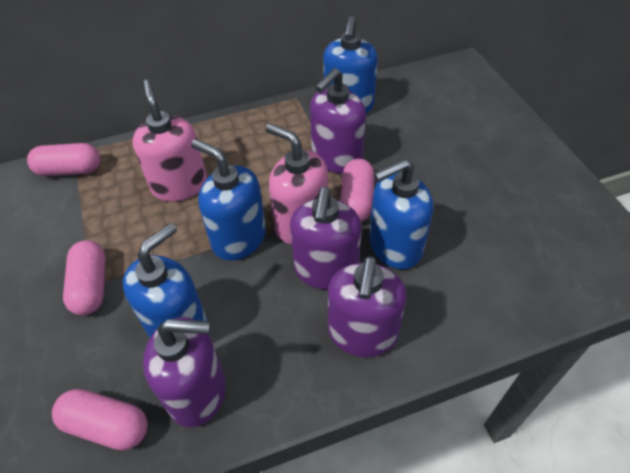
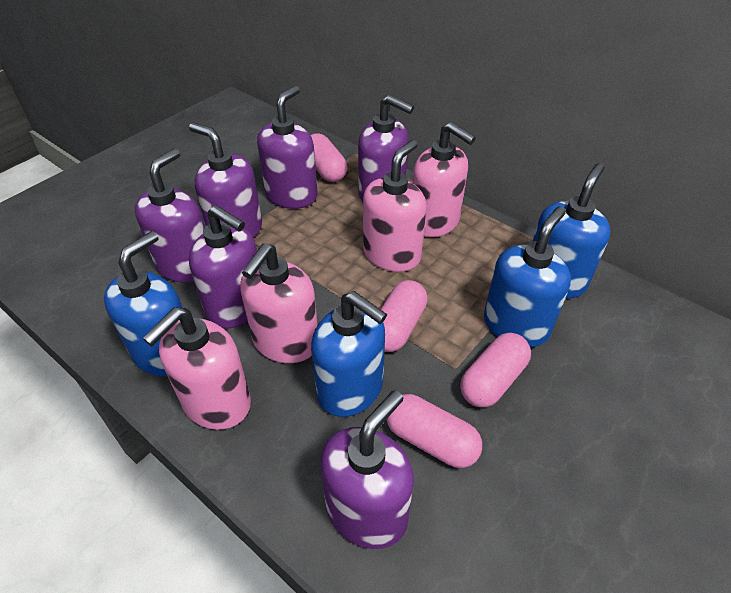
pink soap dispenser: [132,80,207,202] [266,123,328,244] = 2 -> [142,307,251,430] [240,243,318,363] [363,140,427,272] [412,122,476,237] = 4
purple soap dispenser: [143,317,226,428] [290,187,362,290] [310,68,366,174] [328,256,407,357] = 4 -> [135,148,205,283] [189,123,262,238] [189,205,257,329] [257,86,318,209] [320,390,414,549] [358,95,414,202] = 6

